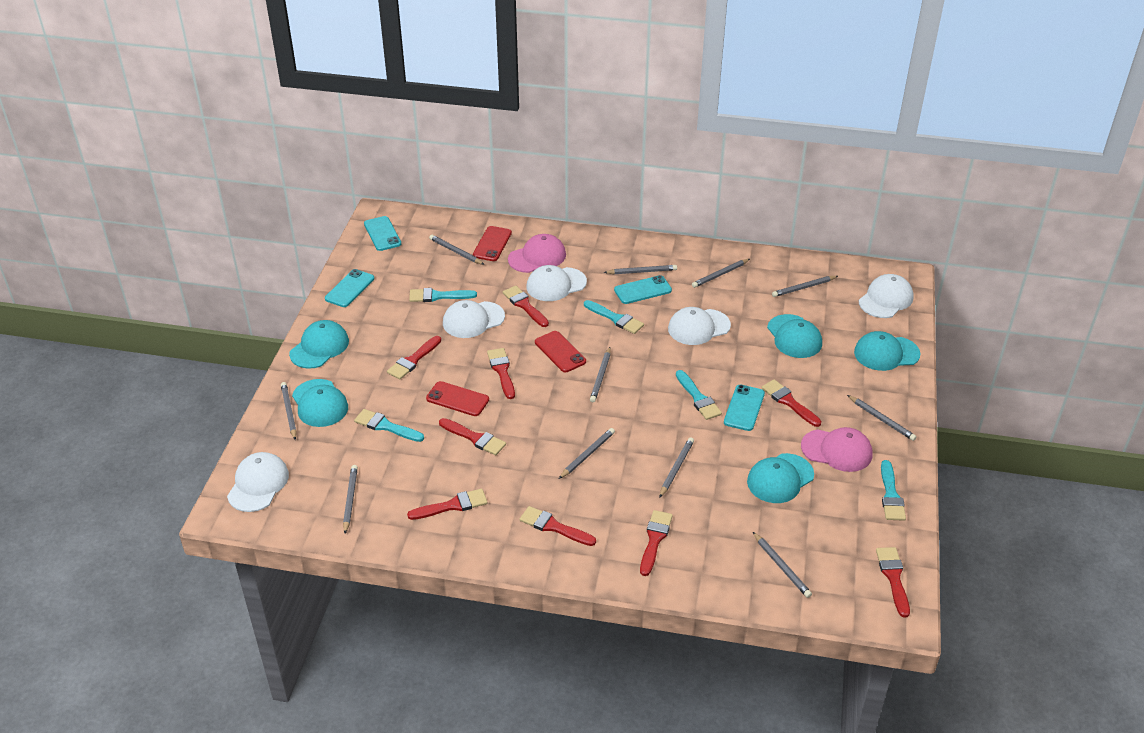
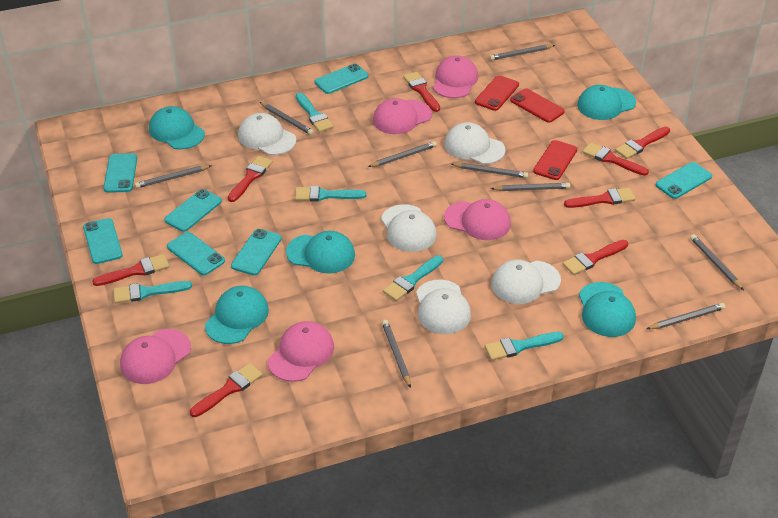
grey pencil: [281,382,297,440] [343,465,358,534] [429,235,485,265] [559,428,615,479] [590,347,611,402] [603,265,677,274] [659,437,694,498] [692,259,750,288] [753,532,812,598] [772,276,838,297] [847,395,917,441] = 11 -> [135,165,212,188] [260,102,314,135] [368,141,437,167] [382,320,411,388] [451,163,529,178] [490,45,555,61] [491,183,570,191] [647,303,725,329] [690,234,744,290] = 9
pink cap: [508,234,566,273] [801,427,872,472] = 2 -> [120,329,191,384] [268,321,334,382] [373,98,432,134] [433,55,478,98] [444,199,511,240] = 5
red brush: [387,336,441,379] [407,489,488,520] [439,418,506,455] [487,348,515,399] [503,286,549,327] [520,506,596,546] [640,510,673,576] [761,379,821,427] [876,547,910,617] = 9 -> [92,254,170,286] [190,363,263,417] [228,156,273,202] [403,72,440,112] [562,240,628,275] [564,188,636,208] [582,142,649,176] [615,126,670,159] = 8
turquoise phone: [325,269,374,307] [364,216,401,251] [614,275,672,304] [724,385,765,431] = 4 -> [83,218,123,264] [103,153,137,193] [164,189,222,232] [167,232,225,275] [231,229,282,275] [315,64,369,94] [656,162,712,199] = 7

